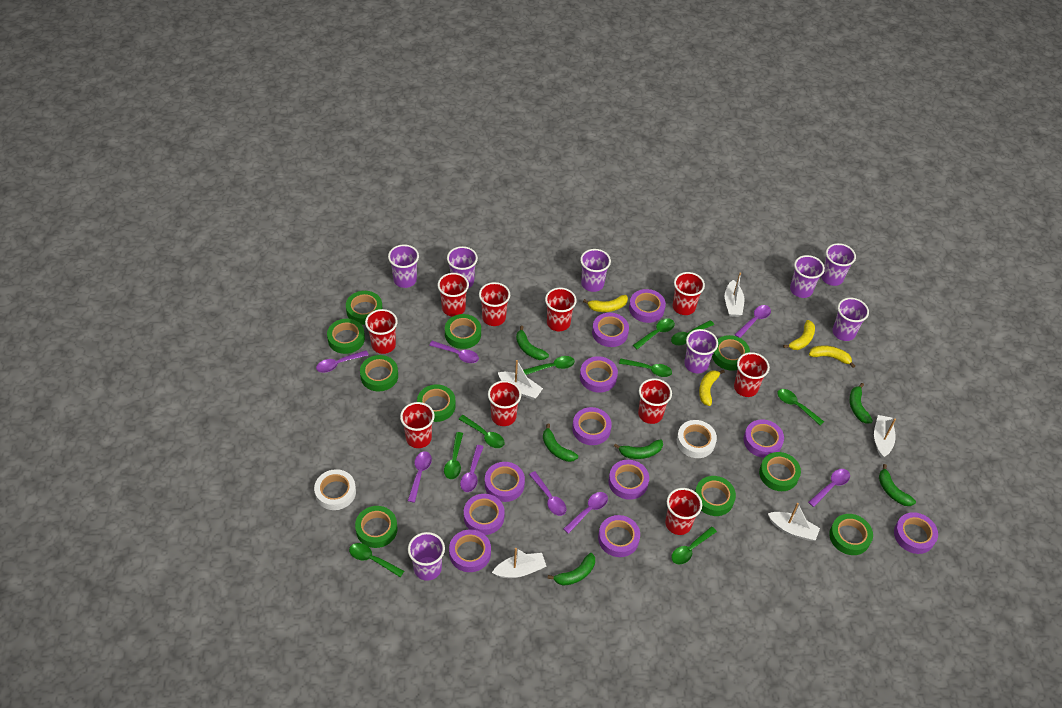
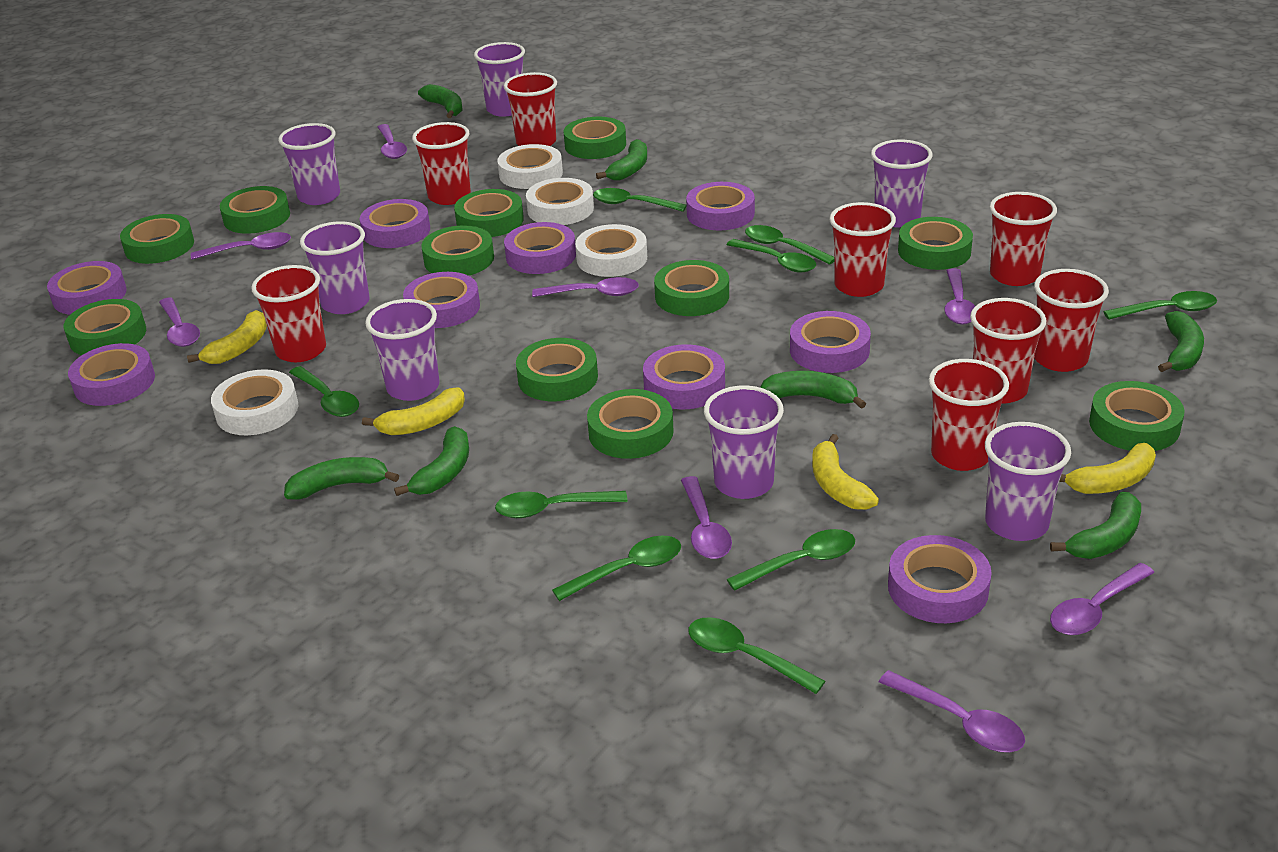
green banana: [516,326,549,360] [543,423,578,462] [547,553,595,586] [614,439,663,459] [849,383,873,424] [879,464,916,506] = 6 -> [284,457,399,499] [394,426,469,496] [418,84,462,118] [596,139,647,181] [760,371,866,409] [1050,492,1141,559] [1158,311,1204,372] = 7
green tape: [327,319,365,354] [346,291,383,325] [355,506,397,548] [360,355,398,391] [417,384,456,422] [445,314,481,349] [695,476,736,516] [712,335,750,371] [759,452,801,491] [829,514,873,555] = 10 -> [64,299,146,355] [120,214,194,264] [220,186,290,234] [421,225,494,276] [454,189,524,237] [516,338,598,401] [563,117,626,159] [587,389,674,459] [654,260,729,316] [898,217,973,270] [1089,381,1185,451] = 11
purple cup: [388,245,419,288] [408,532,445,581] [447,246,478,288] [580,249,611,292] [684,329,718,373] [790,255,825,298] [821,243,856,286] [832,298,869,341] = 8 -> [278,123,340,205] [300,221,370,314] [365,299,440,401] [474,42,525,117] [704,385,784,499] [871,140,933,227] [985,422,1071,541] = 7
purple tape: [449,529,491,572] [464,494,505,535] [485,462,525,502] [572,407,612,445] [580,356,618,393] [592,313,629,347] [598,515,640,557] [609,460,649,500] [629,289,666,323] [743,420,784,458] [894,512,938,554] = 11 -> [47,261,127,315] [68,343,155,406] [360,199,430,248] [403,272,480,328] [504,222,576,274] [643,344,725,409] [686,182,755,230] [790,311,871,373] [888,535,992,623] = 9
red cup: [365,309,398,354] [400,402,435,448] [438,273,469,317] [479,282,510,326] [488,381,521,426] [545,288,577,331] [638,378,672,424] [665,488,702,535] [673,272,705,315] [734,352,770,397] = 10 -> [251,265,326,362] [412,122,471,205] [504,72,557,146] [830,202,896,297] [929,359,1009,471] [970,298,1046,404] [990,192,1057,286] [1034,269,1109,372] = 8
white boat: [492,548,546,578] [498,360,543,400] [725,273,744,317] [768,503,820,541] [874,415,896,458] = 5 -> none = 0
white tape: [314,469,356,510] [677,420,717,458] = 2 -> [211,369,298,435] [497,144,563,189] [526,178,594,225] [575,224,647,277] = 4

